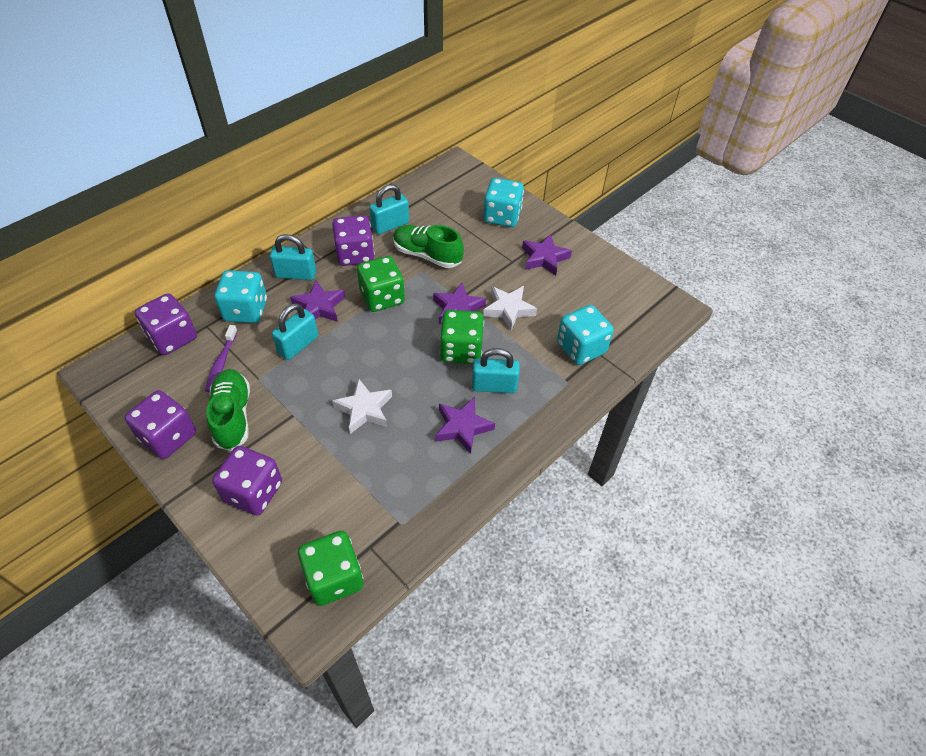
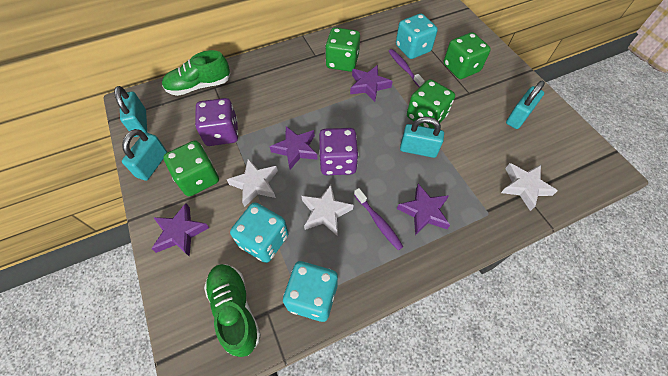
green dice: [298,531,363,606] [357,256,405,312] [440,310,484,364] = 3 -> [163,140,219,196] [325,27,360,72] [407,79,455,129] [444,32,491,79] = 4
purple dice: [124,390,196,459] [135,293,197,355] [212,446,282,516] [332,215,375,266] = 4 -> [195,98,238,146] [319,128,358,175] = 2
purple toothbrush: [205,325,238,392] = 1 -> [354,188,403,251] [388,49,425,87] = 2
white star: [332,379,392,434] [483,286,537,330] = 2 -> [227,159,278,207] [302,185,353,236] [501,163,558,211] = 3

